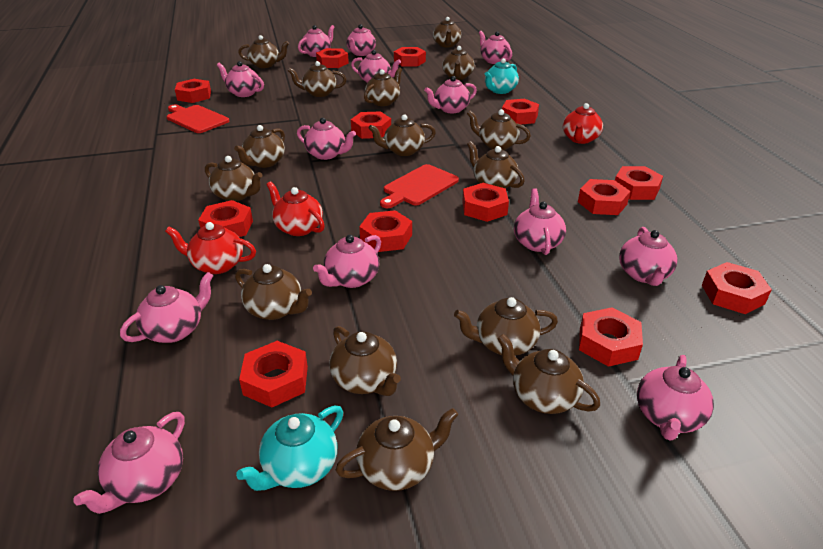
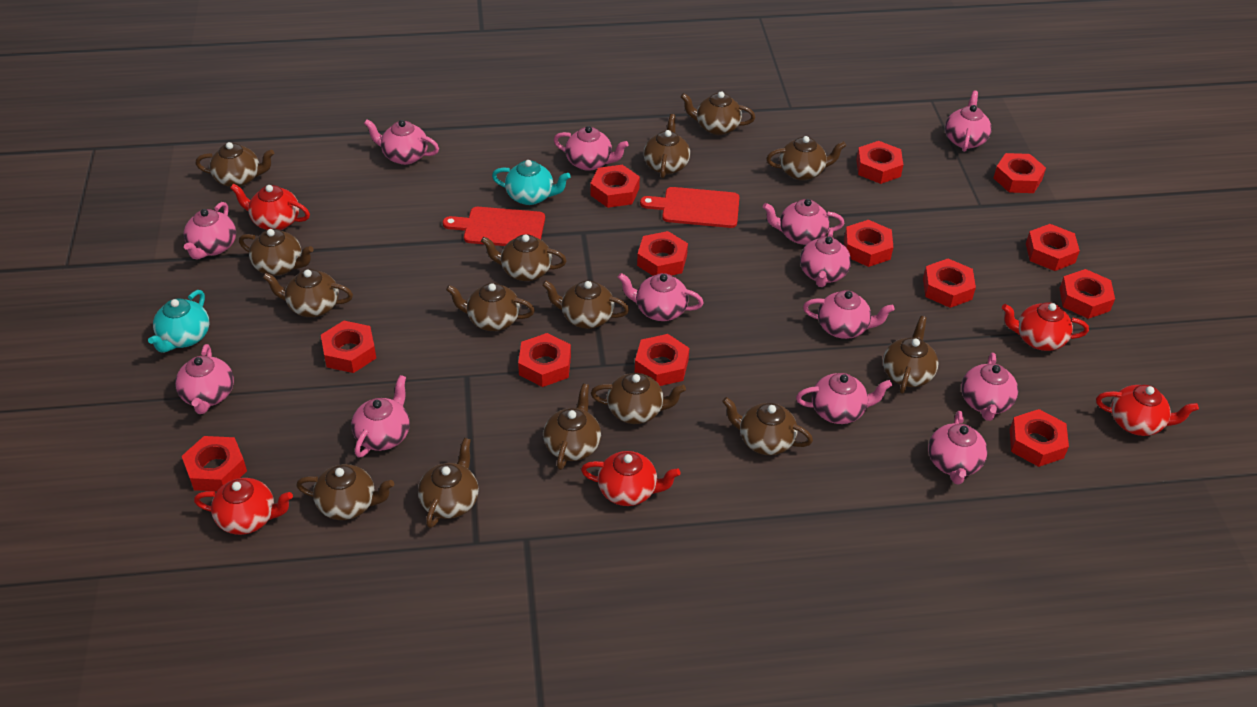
red teapot: [165,222,256,274] [266,181,325,236] [563,103,603,144] = 3 -> [194,478,293,535] [230,184,310,230] [581,451,680,506] [1002,302,1089,351] [1096,385,1199,436] = 5

